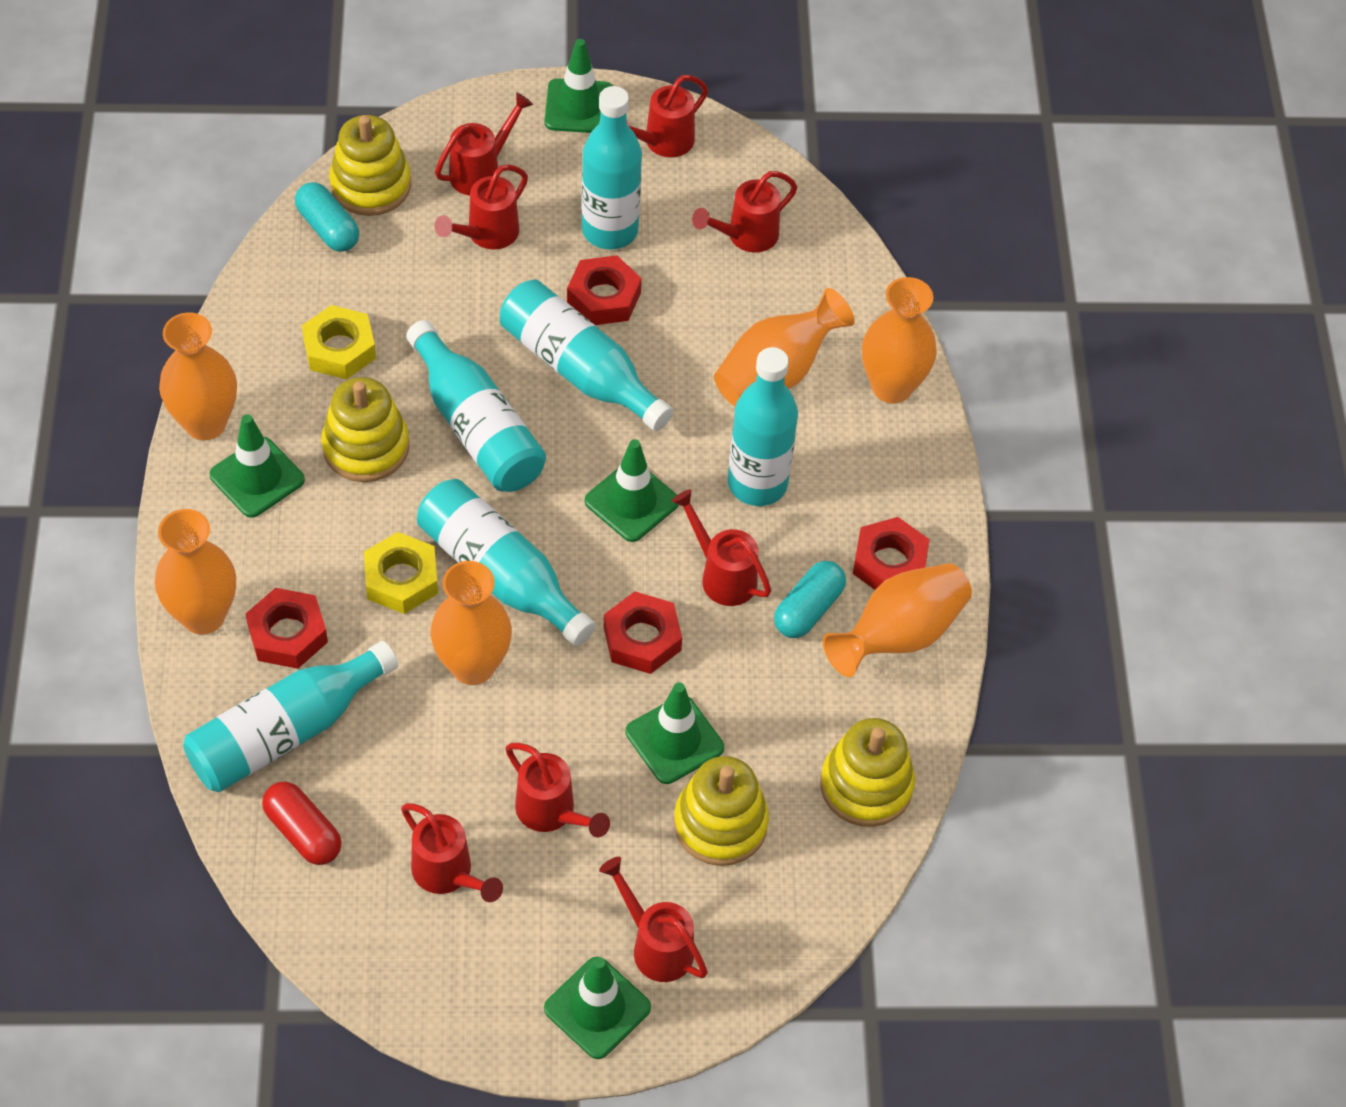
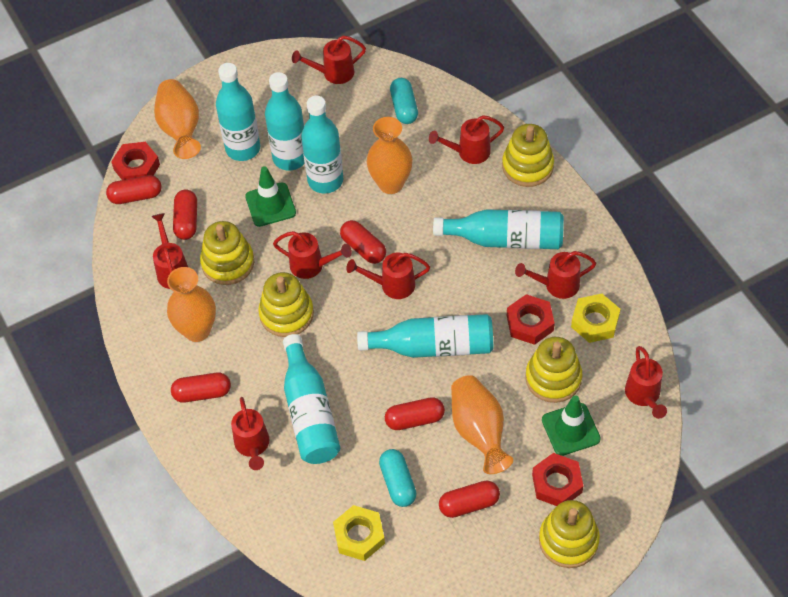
green traffic cone: [209,414,305,518] [544,957,651,1059] [545,39,613,133] [585,439,679,542] [626,682,724,784] = 5 -> [245,166,296,227] [542,395,601,456] = 2
orange vase: [155,509,236,635] [159,313,237,440] [431,561,512,685] [714,288,855,406] [823,563,972,677] [862,277,937,403] = 6 -> [154,79,201,159] [167,267,216,342] [367,117,413,194] [451,375,513,474] = 4
red capsule: [262,782,342,865] = 1 -> [106,175,162,204] [171,373,231,402] [173,190,197,240] [340,220,386,264] [385,397,445,430] [439,481,500,518] = 6
red nut: [246,588,328,669] [567,255,642,325] [604,591,682,674] [853,517,930,590] = 4 -> [111,142,160,180] [507,294,555,345] [532,453,583,506] = 3
yellow stacking toy: [321,377,409,482] [329,115,411,216] [674,756,769,866] [820,718,915,827] = 4 -> [200,221,254,285] [258,272,314,337] [502,124,554,187] [525,337,582,403] [539,500,600,568] = 5

